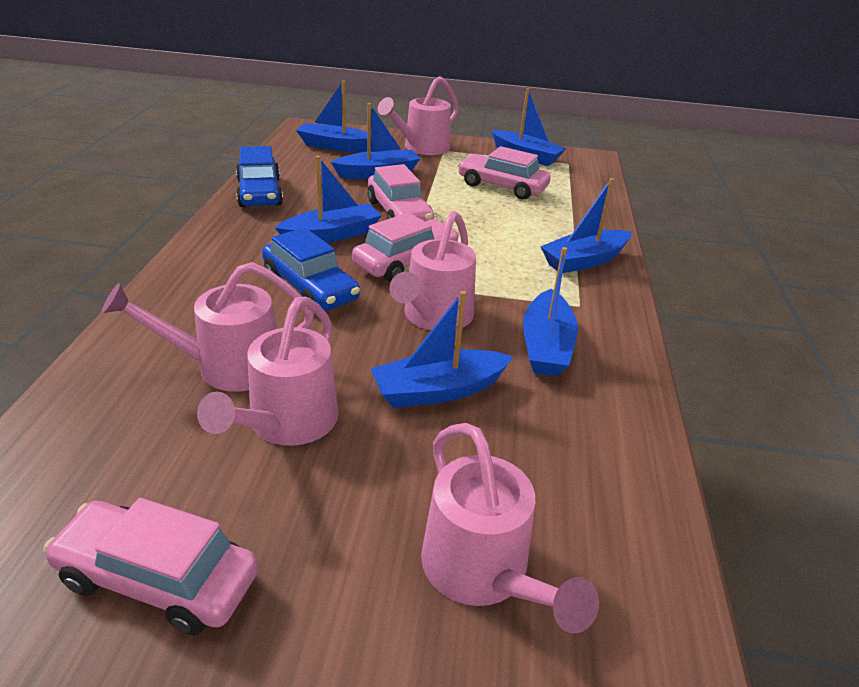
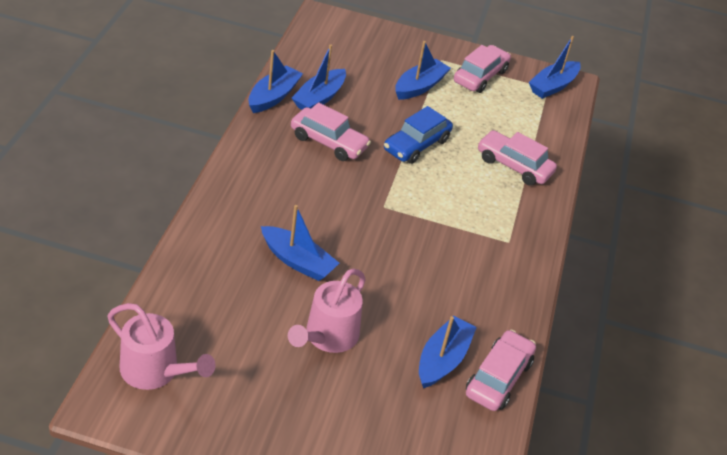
blue boat: [275,156,382,243] [296,80,367,152] [331,103,420,179] [371,291,513,408] [491,88,566,166] [523,247,578,376] [540,178,632,273] = 7 -> [249,50,303,113] [261,205,339,281] [292,44,346,110] [395,41,451,100] [419,316,477,388] [529,36,581,99] = 6
blue car: [236,146,283,207] [262,227,360,311] = 2 -> [384,106,453,164] = 1
pink watering can: [102,262,314,392] [197,297,339,446] [378,76,459,155] [389,211,476,330] [421,423,599,633] = 5 -> [107,303,215,390] [288,269,366,353] = 2

